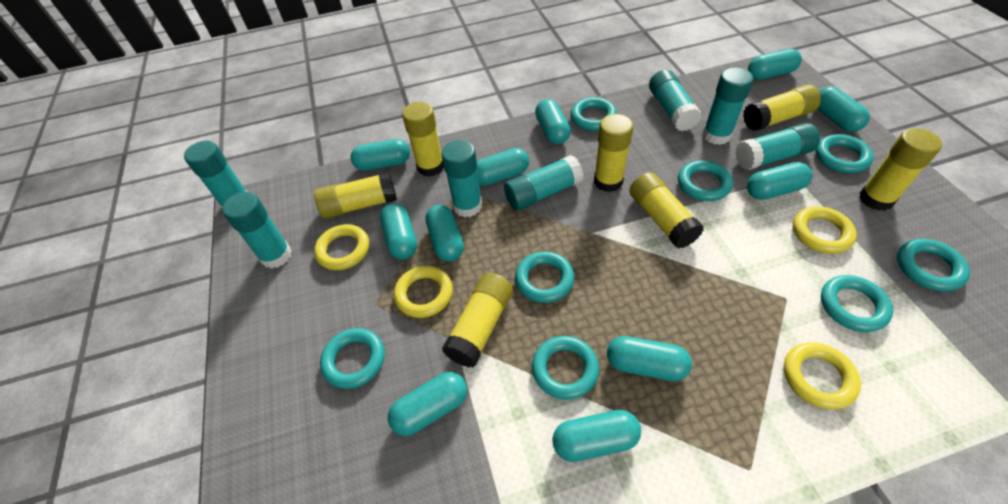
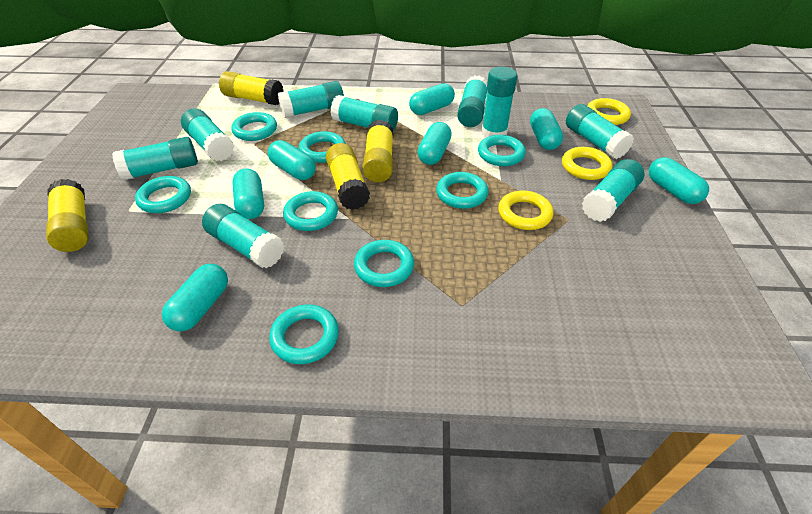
turquoise capsule: [351,139,410,171] [380,203,417,259] [388,372,467,436] [425,205,464,262] [477,148,529,186] [535,99,571,144] [552,410,641,462] [607,336,692,381] [747,162,812,200] [748,49,802,80] [817,86,870,132] = 11 -> [162,264,228,331] [232,168,264,219] [268,140,316,180] [409,83,455,115] [417,122,452,165] [530,108,563,150] [649,157,709,204] = 7
turquoise glue stick: [184,141,247,208] [222,192,292,269] [441,140,482,217] [504,155,583,210] [649,70,702,131] [703,67,753,145] [735,123,820,170] = 7 -> [112,137,198,180] [181,108,234,161] [202,204,284,268] [278,81,344,118] [330,95,398,132] [457,75,487,127] [482,67,517,138] [566,104,634,159] [582,159,644,222] = 9
yellow glue stick: [314,172,397,219] [402,102,444,177] [442,273,513,367] [594,114,633,192] [629,172,704,249] [743,85,821,131] [859,128,942,211] = 7 -> [46,179,88,252] [219,71,284,105] [326,143,370,210] [363,120,393,182] = 4
yellow ring: [314,224,369,270] [394,266,453,318] [784,342,861,410] [793,206,857,254] = 4 -> [498,190,554,230] [562,147,612,180] [587,98,631,125] = 3

